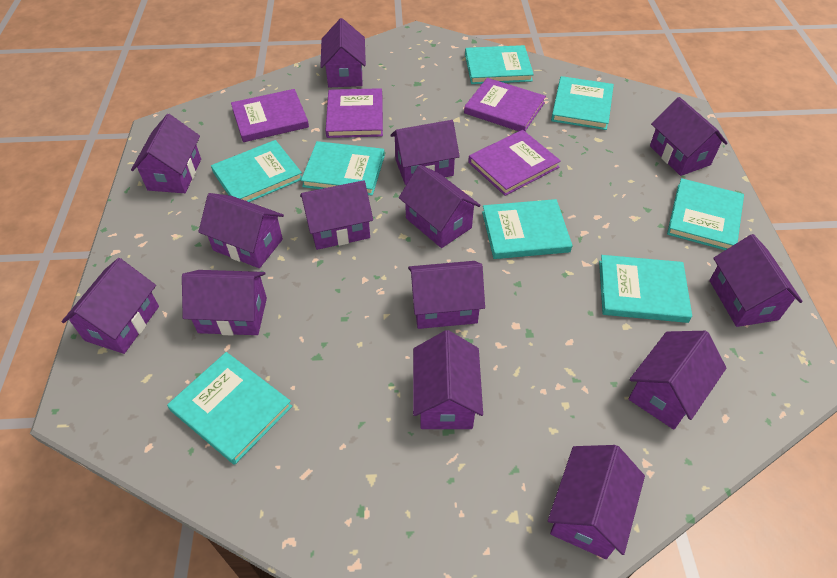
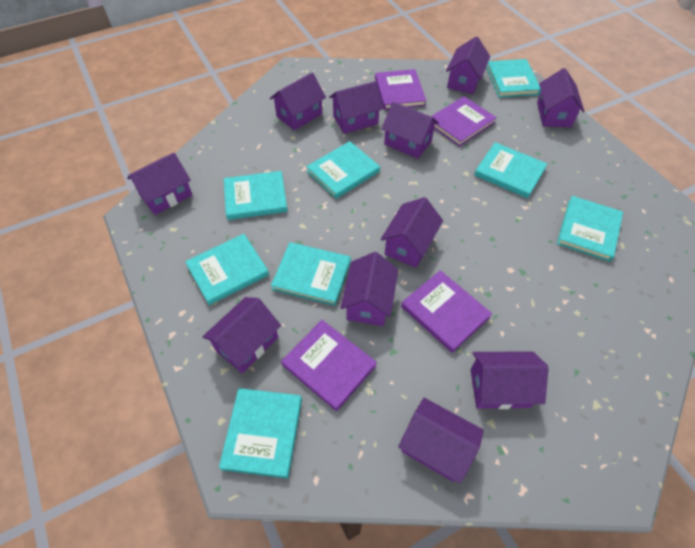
purple house: [62,258,159,354] [131,114,201,193] [182,270,267,336] [198,193,284,268] [300,180,373,250] [320,18,366,87] [390,120,460,185] [399,165,481,248] [408,261,485,329] [413,330,483,429] [548,445,645,559] [629,331,726,430] [650,97,728,176] [709,234,803,327] = 14 -> [127,153,192,215] [202,297,281,373] [270,73,326,130] [329,81,383,134] [341,252,398,326] [381,102,439,159] [381,197,443,268] [398,398,484,484] [446,36,490,94] [470,351,549,409] [537,68,585,127] = 11

